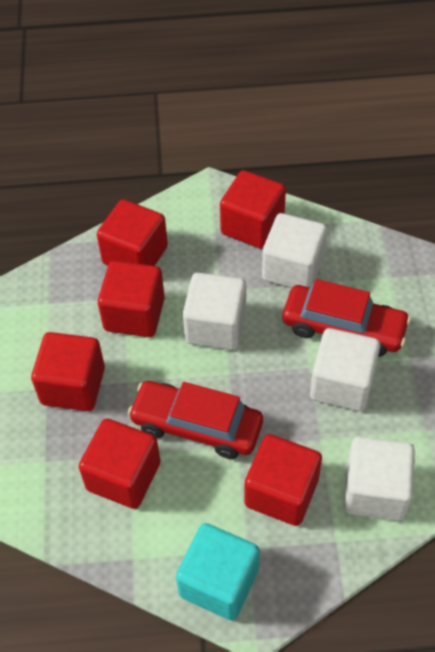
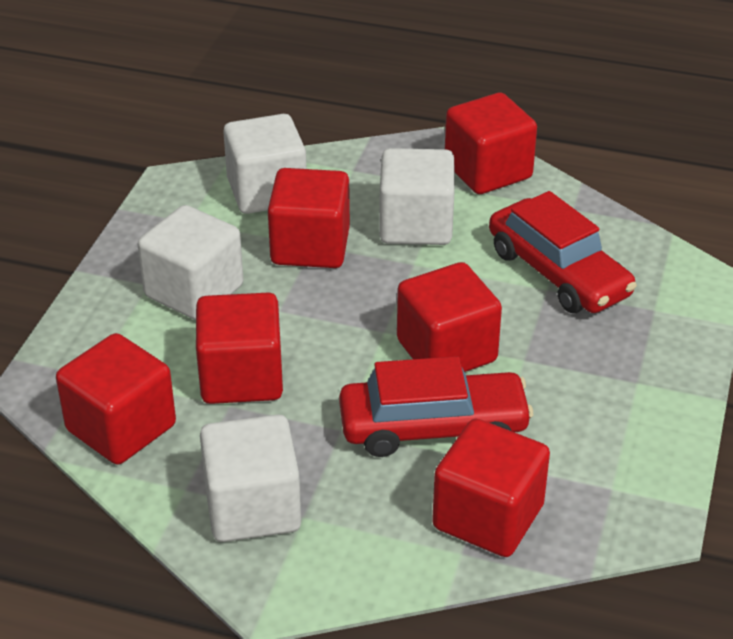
turquoise cube: [176,523,260,620] = 1 -> none = 0

